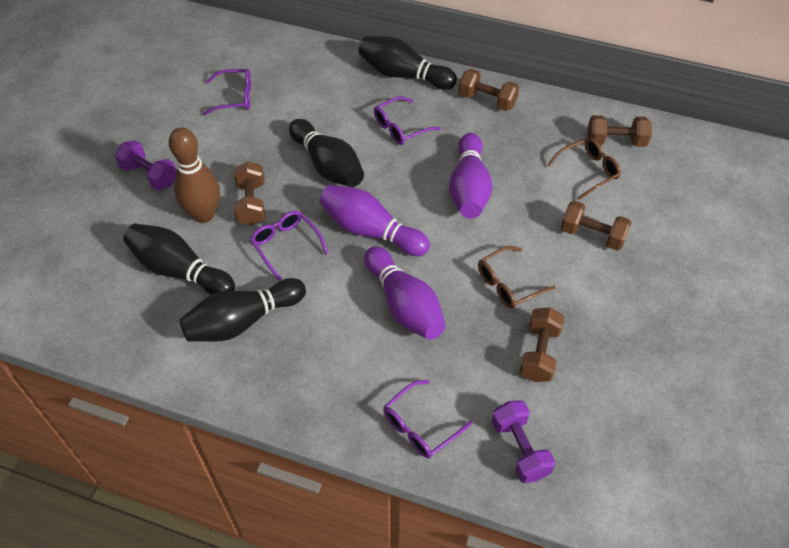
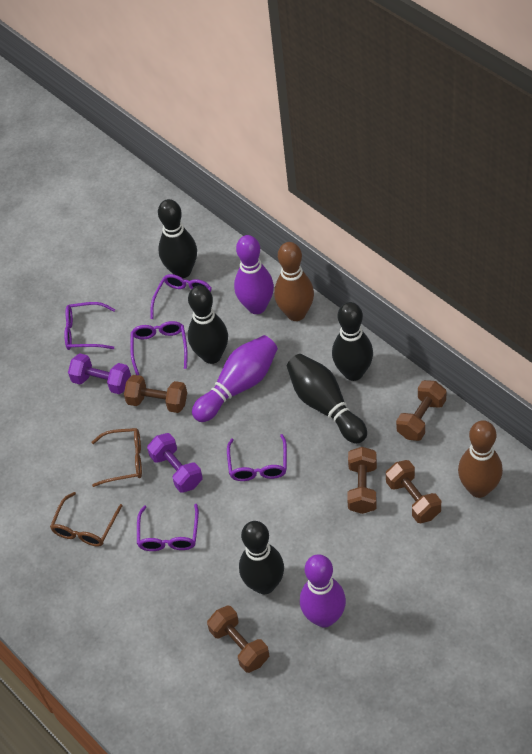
black bowling pin: [123,223,235,295] [179,278,306,342] [289,119,364,187] [358,36,457,90] = 4 -> [158,199,197,278] [188,286,228,364] [239,521,284,594] [287,354,367,444] [332,302,373,381] = 5
brown bowling pin: [169,127,220,223] = 1 -> [274,242,314,321] [458,420,503,498] = 2
purple glasses: [202,69,251,116] [250,211,329,281] [374,96,441,145] [383,380,472,458] = 4 -> [64,302,115,350] [130,321,188,375] [137,504,199,551] [150,274,211,319] [227,434,287,481] = 5

